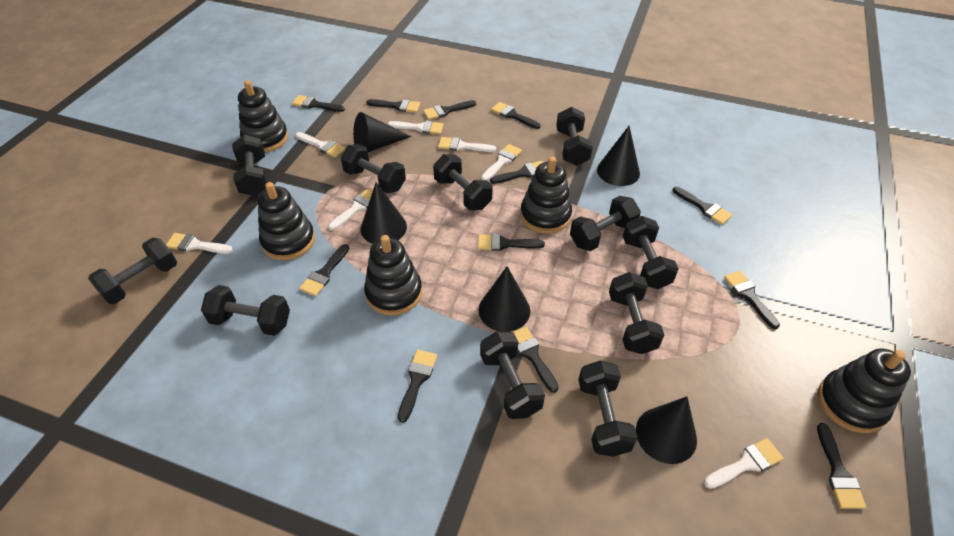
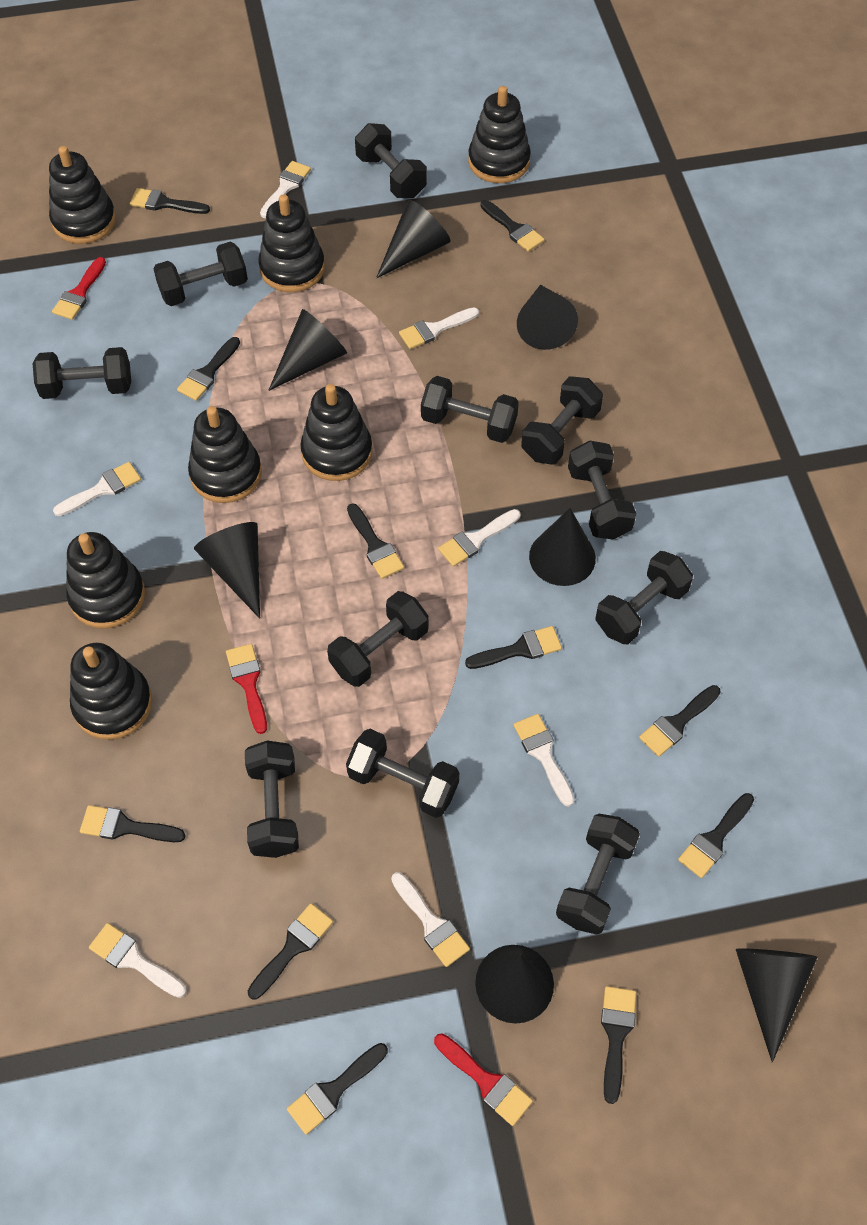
black brush: [292,95,345,112] [299,244,349,296] [366,99,420,113] [398,350,437,423] [423,100,476,120] [478,234,545,251] [490,161,544,184] [491,102,540,129] [513,327,559,393] [673,187,732,225] [724,271,780,329] [817,423,866,509] = 12 -> [80,805,186,842] [130,188,210,214] [177,337,240,401] [248,903,333,999] [287,1043,388,1135] [347,503,404,579] [465,626,562,669] [480,200,544,252] [601,986,636,1104] [639,685,720,757] [678,793,754,878] = 11
black cone: [353,112,411,152] [360,182,407,244] [479,266,530,332] [597,126,640,186] [636,396,697,464] = 5 -> [194,522,260,619] [268,309,347,391] [376,200,451,278] [475,945,554,1023] [517,285,578,350] [529,508,596,586] [736,948,818,1062] = 7
black stacking toy: [238,80,288,152] [258,182,315,260] [364,235,422,316] [520,157,572,234] [818,348,911,433] = 5 -> [49,146,116,244] [66,532,145,628] [70,643,152,740] [188,406,262,503] [258,194,325,292] [300,384,372,481] [468,86,531,183] = 7
red brush: none = 0 -> [52,257,106,320] [226,644,267,734] [434,1033,533,1126] = 3

